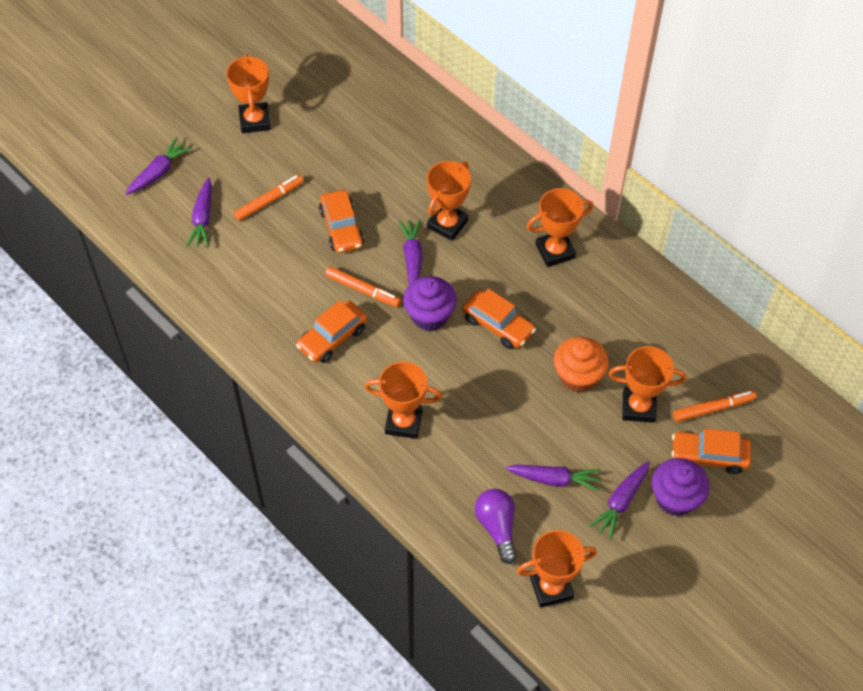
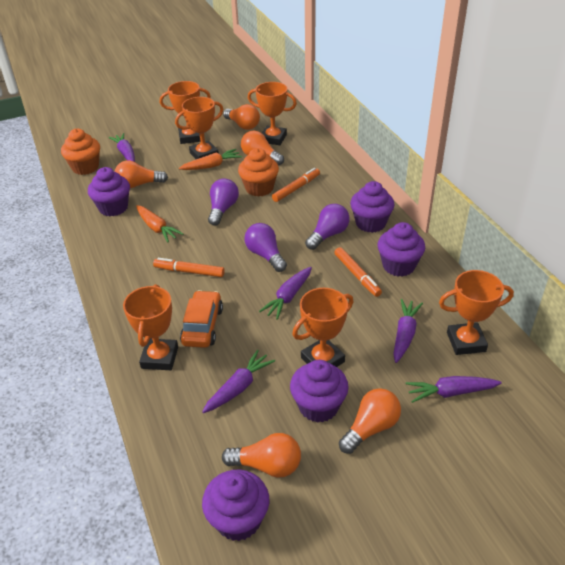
orange car: [296,300,367,363] [319,190,364,253] [462,288,536,349] [672,429,751,474] = 4 -> [180,290,223,348] = 1
orange carrot: none = 0 -> [136,205,184,242] [179,149,242,170] = 2
orange cupcake: [554,337,609,393] = 1 -> [61,129,100,175] [238,148,279,197] = 2
orange light bulb: none = 0 -> [115,160,168,188] [222,433,301,478] [223,104,260,130] [241,131,284,165] [339,388,401,454] = 5
purple cupcake: [403,276,457,331] [652,458,710,516] = 2 -> [88,167,130,216] [202,470,269,541] [290,360,349,423] [350,181,395,233] [377,222,425,277] = 5
purple light bulb: [475,489,517,564] = 1 -> [208,178,239,226] [244,223,287,272] [305,204,349,250] = 3

